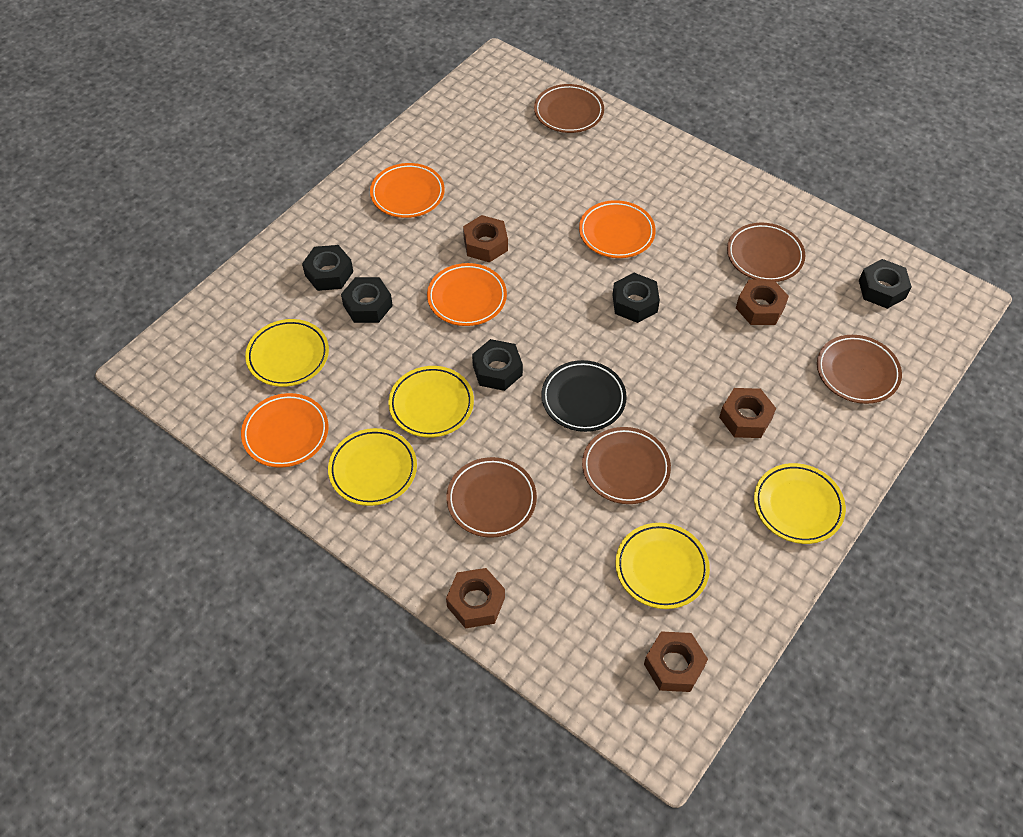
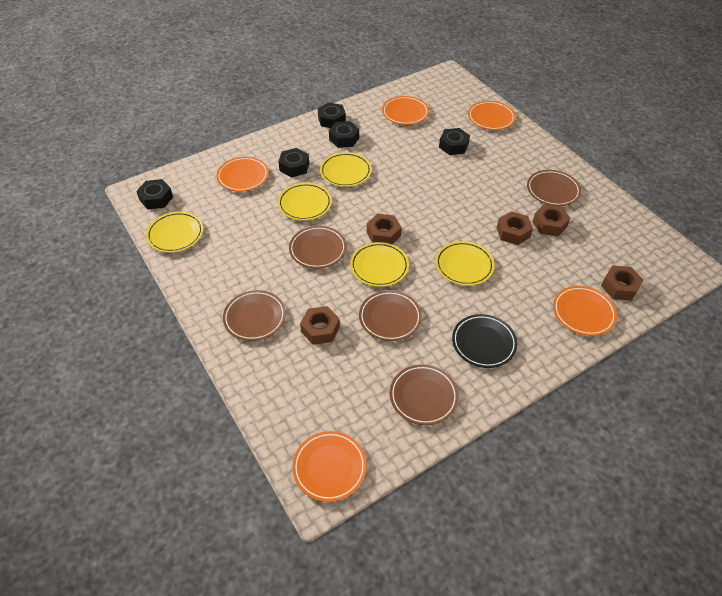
orange plate: [241,393,329,468] [370,163,445,218] [427,263,507,326] [579,200,656,258] = 4 -> [216,157,269,192] [292,431,367,502] [382,96,429,125] [468,101,516,130] [553,286,617,336] = 5

